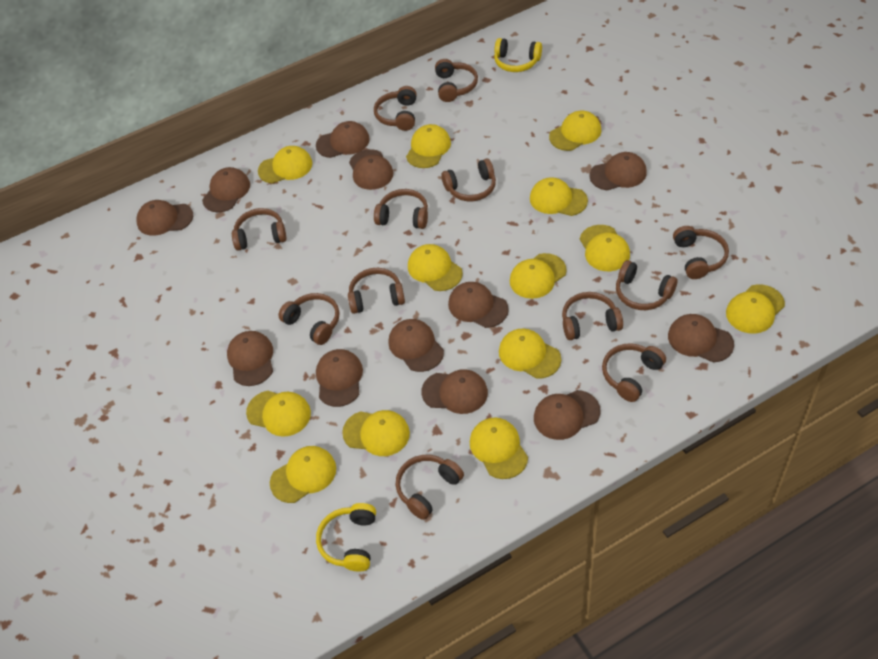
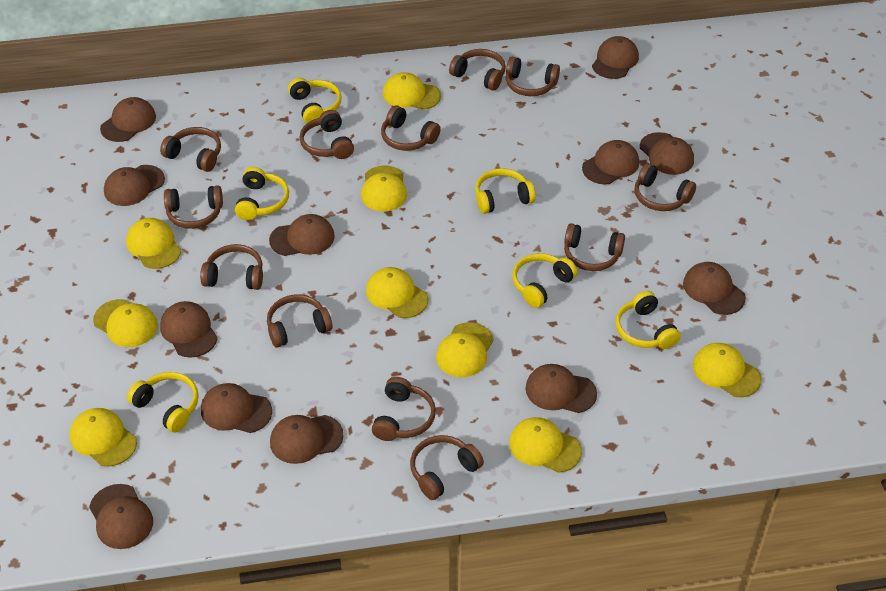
yellow cap: [246,391,311,437] [258,146,312,183] [270,446,336,503] [342,410,410,456] [406,124,451,168] [408,244,463,291] [470,417,528,479] [499,328,561,379] [510,253,567,299] [530,177,588,216] [549,111,601,151] [580,225,630,271] [726,284,785,334] = 13 -> [70,408,137,467] [93,299,158,347] [126,218,181,269] [361,165,407,212] [366,267,428,318] [383,72,441,110] [436,322,494,377] [509,417,582,473] [693,343,762,397] = 9
yellow headphones: [316,503,376,572] [494,38,542,72] = 2 -> [127,372,199,433] [235,167,289,220] [288,78,342,123] [475,168,536,214] [512,253,578,308] [615,291,681,349] = 6

